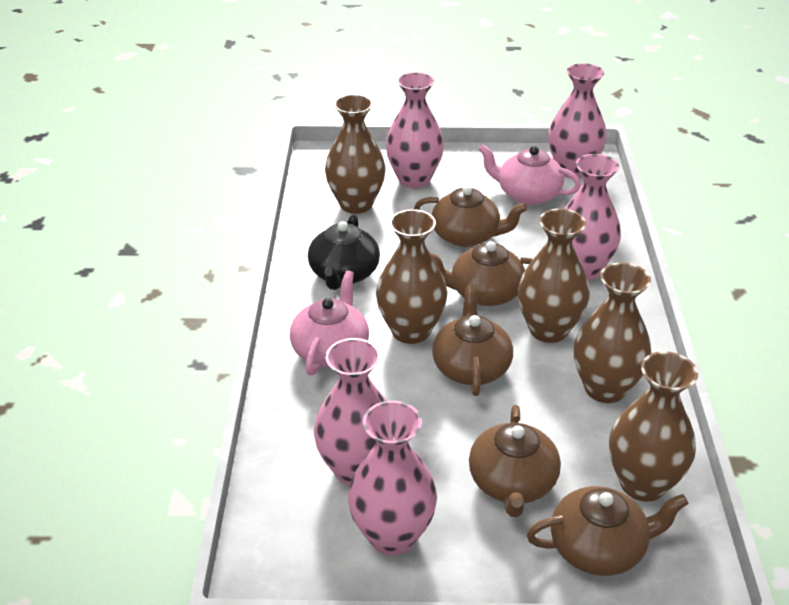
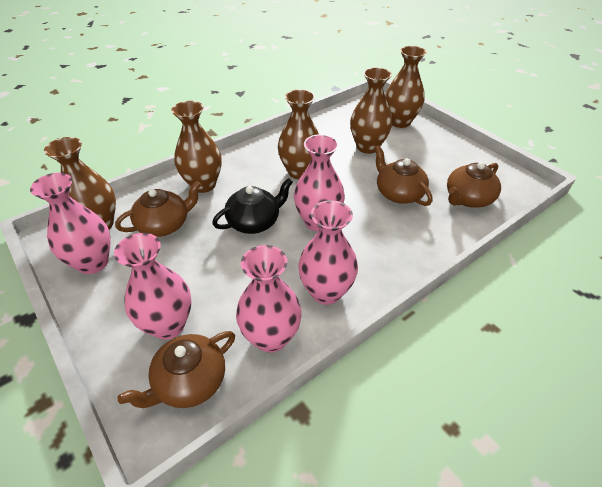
brown teapot: [414,186,528,247] [430,241,533,306] [432,285,513,396] [469,405,561,517] [526,486,688,576] = 5 -> [115,181,202,237] [117,331,235,408] [374,145,433,206] [447,162,501,208] = 4
pink teapot: [290,271,369,376] [478,144,581,205] = 2 -> none = 0

